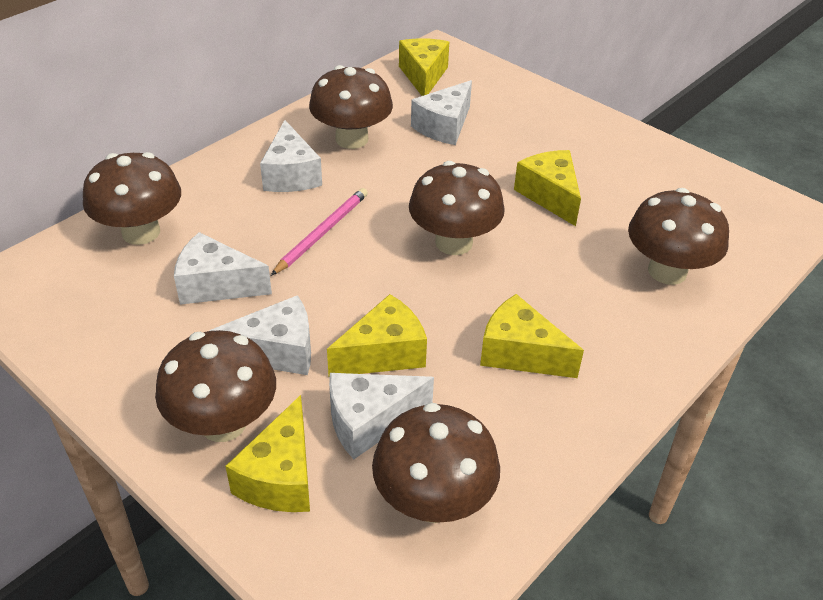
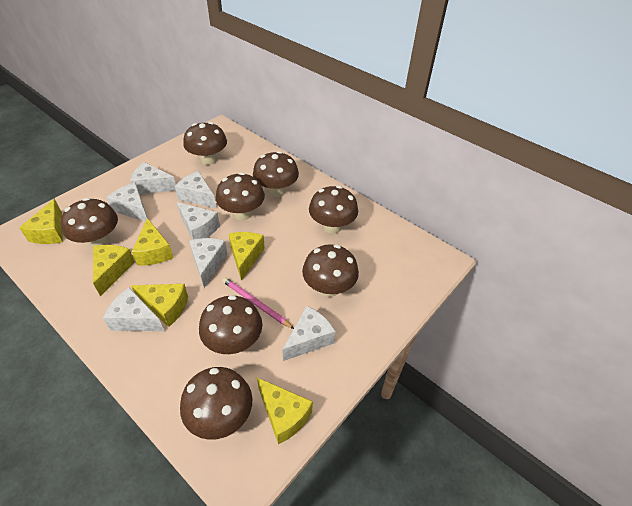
brown mushroom: [83,152,181,245] [155,330,276,442] [309,65,393,149] [372,403,500,523] [409,161,505,255] [628,188,729,285] = 6 -> [61,198,118,248] [180,367,253,440] [183,122,227,165] [199,295,262,354] [216,172,265,220] [253,151,299,197] [302,244,359,297] [309,186,358,234] = 8
white cheese: [174,232,272,305] [209,295,311,375] [260,120,322,192] [329,373,434,459] [411,80,472,145] = 5 -> [103,288,164,331] [106,182,147,222] [130,162,176,194] [175,171,217,209] [177,202,220,240] [189,238,227,288] [282,306,335,361] = 7
yellow cheese: [225,395,310,512] [327,294,427,377] [399,38,449,96] [480,294,584,378] [514,150,581,226] = 5 -> [19,199,63,244] [93,245,135,296] [131,284,188,327] [132,218,174,265] [228,232,265,281] [257,378,313,444] = 6

